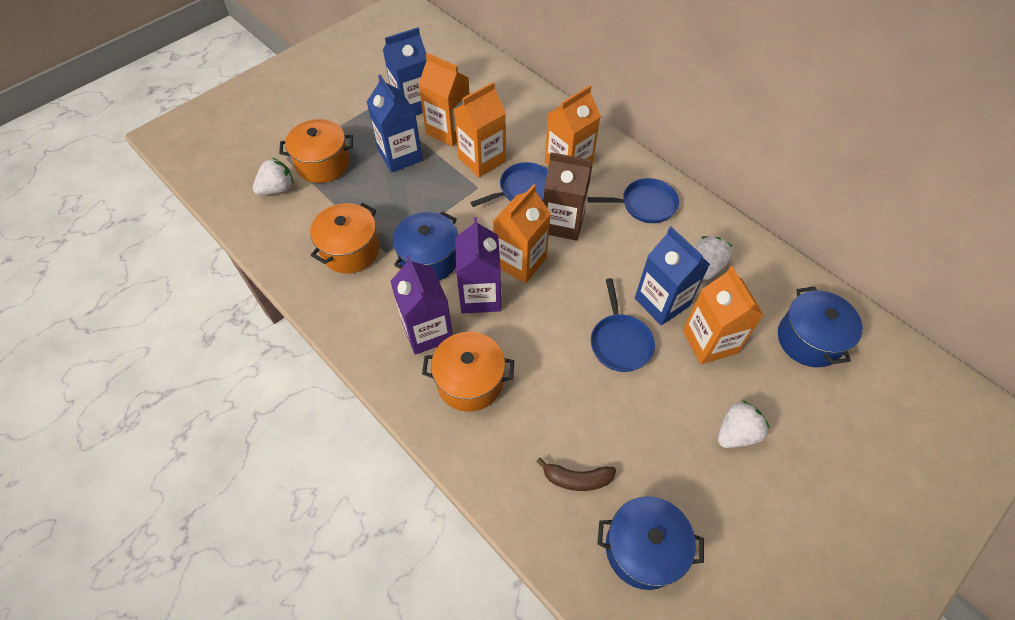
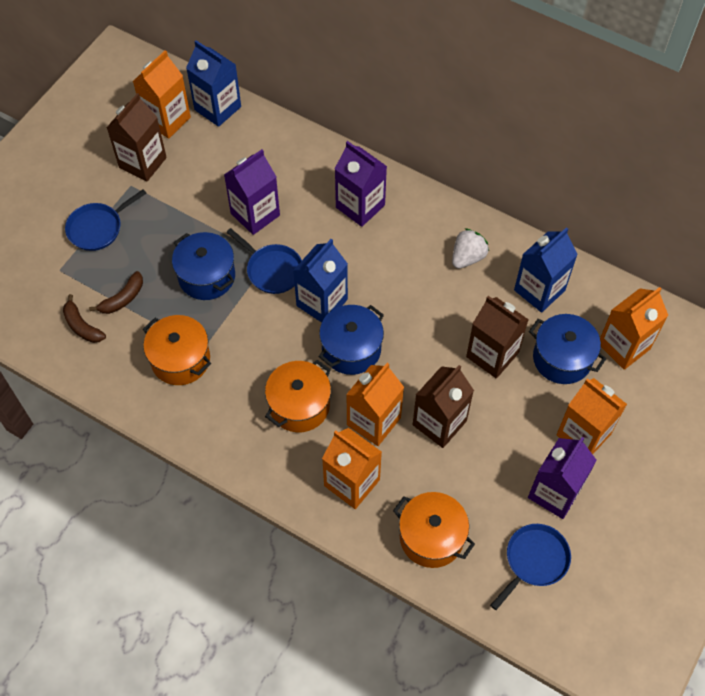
brown banana: [536,458,616,491] = 1 -> [63,294,106,343] [89,271,143,314] = 2
brown carton: [543,152,592,241] = 1 -> [107,93,167,181] [413,365,474,448] [466,296,529,378] = 3
purple carton: [390,256,453,355] [455,217,501,314] = 2 -> [224,149,280,235] [335,141,387,227] [528,437,597,519] = 3
white strawberry: [253,158,294,195] [694,236,733,280] [718,400,770,448] = 3 -> [452,228,489,269] = 1

